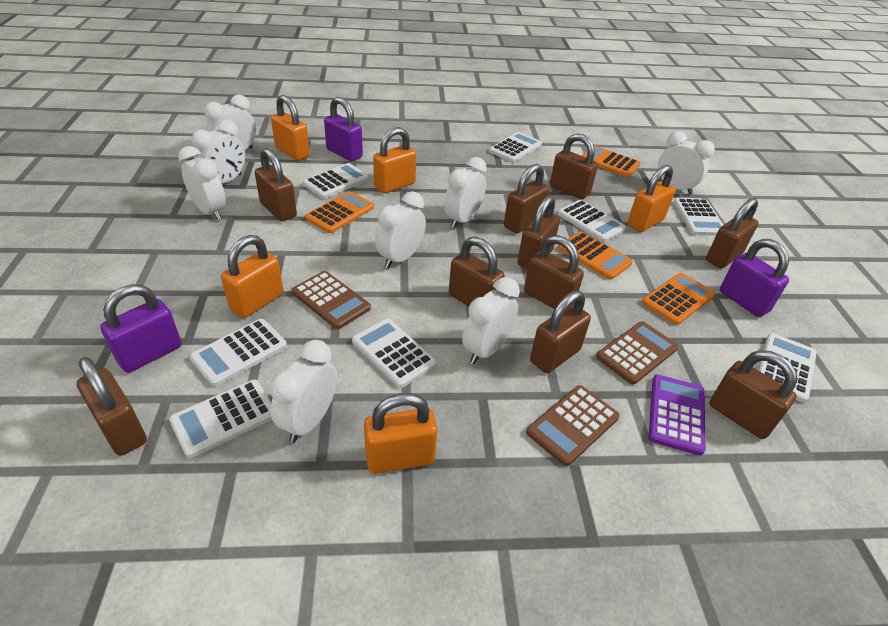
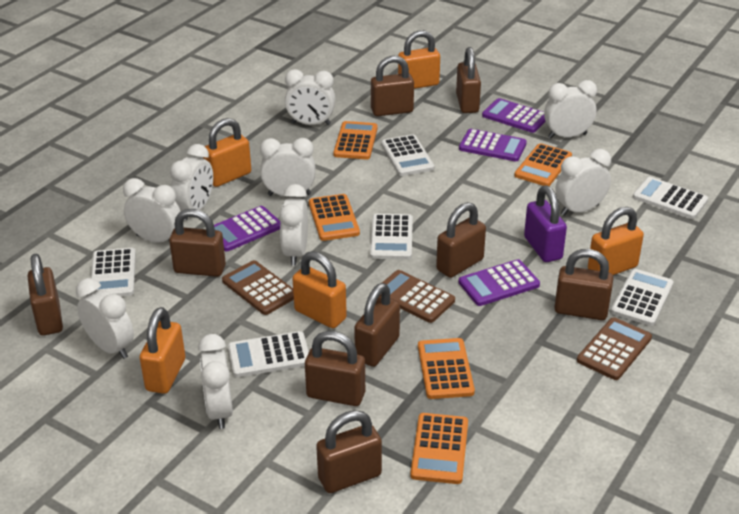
brown padlock: [77,357,147,456] [255,148,297,221] [449,236,505,306] [504,164,549,233] [517,195,560,269] [524,235,584,309] [530,291,591,373] [550,133,598,199] [706,198,759,269] [709,350,798,439] = 10 -> [28,254,63,336] [169,209,226,277] [305,331,365,406] [316,410,382,493] [354,283,400,367] [371,55,414,116] [436,202,486,278] [456,47,481,113] [554,249,613,320] = 9
orange calculator: [305,191,374,233] [558,231,633,280] [581,146,640,177] [642,273,715,325] = 4 -> [309,194,360,241] [333,121,378,159] [410,413,468,484] [418,338,475,399] [514,143,572,186] = 5
purple calculator: [649,374,706,456] = 1 -> [214,206,281,251] [459,129,527,161] [459,259,540,306] [482,98,546,133] = 4
purple padlock: [100,284,182,373] [324,97,363,161] [720,239,789,317] = 3 -> [524,185,567,262] = 1
white calculator: [169,379,272,458] [189,319,287,387] [303,163,369,199] [352,318,437,388] [489,132,542,162] [558,200,626,242] [673,198,723,236] [758,333,817,403] = 8 -> [91,248,136,297] [228,331,309,377] [370,214,413,260] [381,135,435,176] [611,269,674,326] [633,177,708,219] = 6
white clock: [178,146,226,220] [192,119,245,183] [204,95,256,150] [269,340,337,443] [375,191,426,268] [444,157,487,229] [462,277,520,364] [658,131,715,194] = 8 -> [76,278,134,359] [123,178,181,242] [170,144,213,220] [198,334,233,429] [260,138,315,197] [279,184,308,266] [285,69,336,125] [544,80,597,139] [556,149,611,216] = 9

